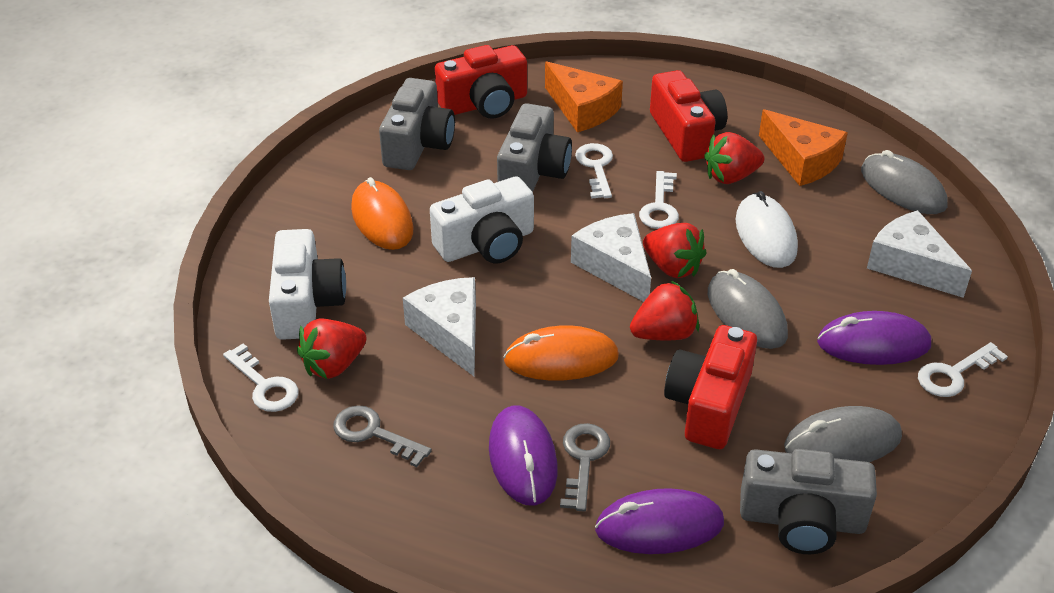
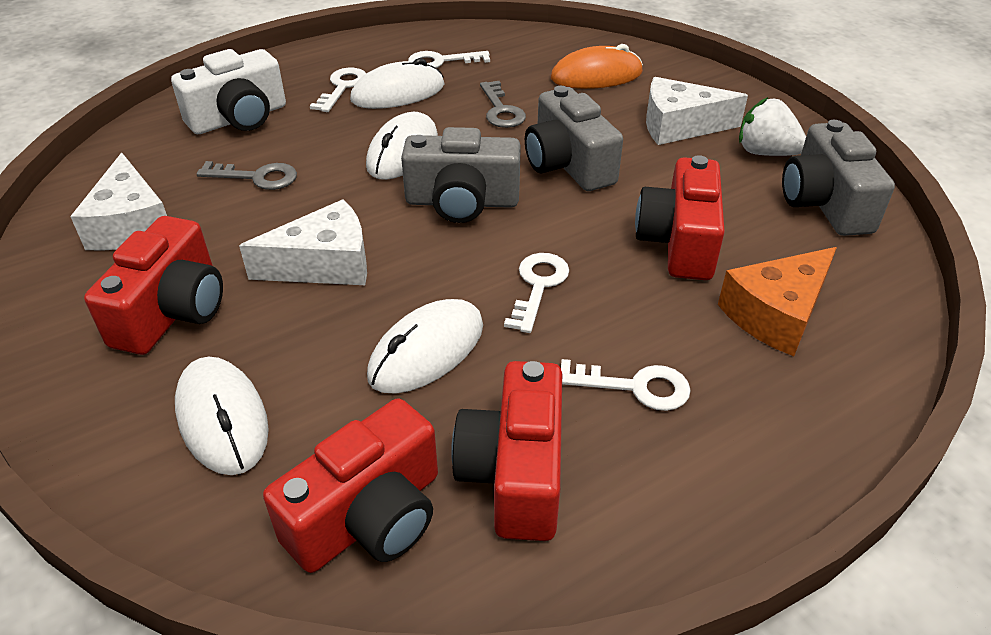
grey mouse: [708,269,788,349] [784,406,902,462] [861,150,947,214] = 3 -> none = 0
orange cheese: [545,61,623,132] [759,109,848,186] = 2 -> [718,247,837,356] = 1
orange mouse: [351,177,413,250] [503,325,619,381] = 2 -> [551,44,643,89] = 1
purple mouse: [489,405,558,506] [595,488,724,554] [817,311,931,365] = 3 -> none = 0
red camera: [435,45,527,119] [650,70,727,162] [664,325,757,449] = 3 -> [84,216,223,355] [263,399,438,573] [451,361,562,541] [635,155,725,280] = 4
red strawberry: [297,319,367,379] [630,281,699,340] [643,223,707,278] [704,132,764,184] = 4 -> none = 0
white camera: [269,229,346,340] [430,176,534,263] = 2 -> [171,49,286,134] = 1
white mouse: [736,191,798,268] = 1 -> [175,357,269,475] [350,58,445,109] [366,112,438,180] [367,299,483,394] = 4
white strawberry: none = 0 -> [739,97,806,156] = 1

